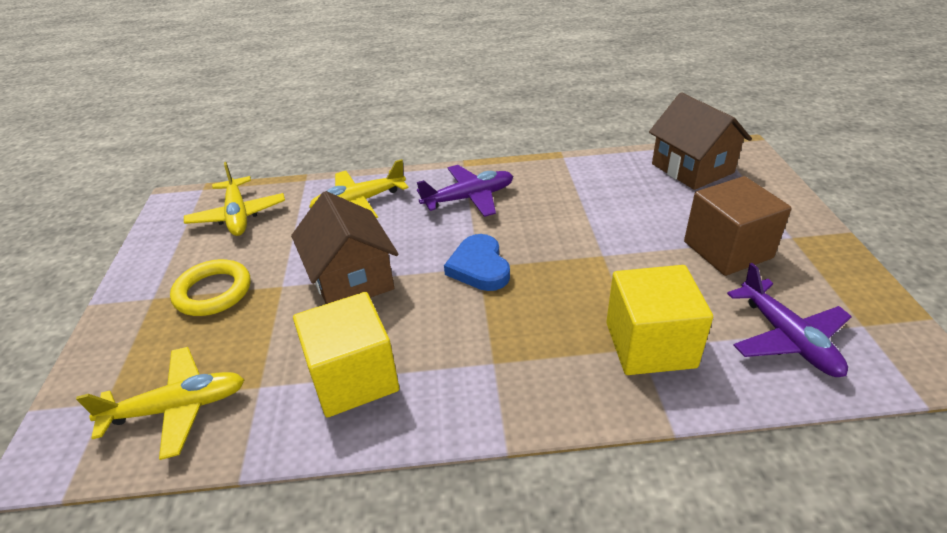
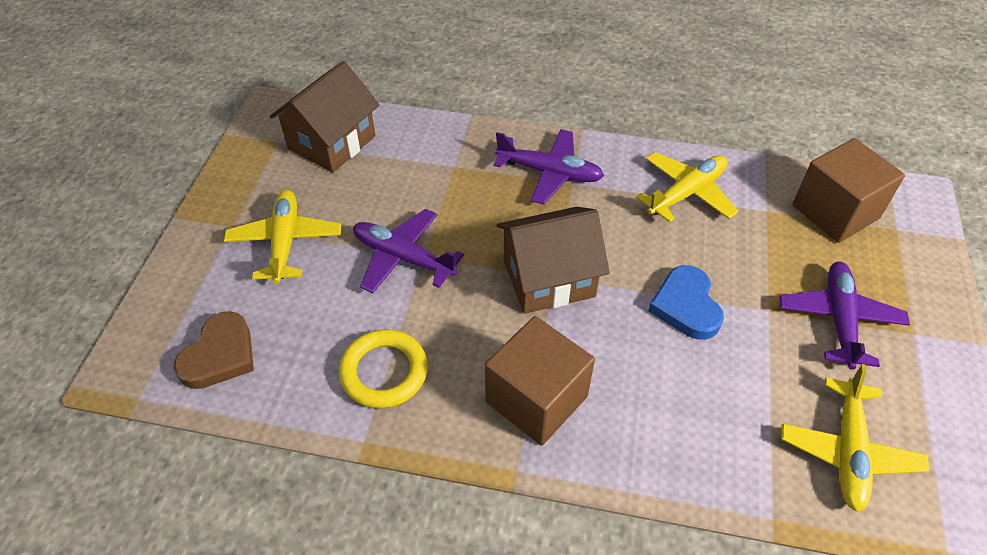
brown cube: [684,176,791,276] = 1 -> [485,316,595,446] [792,138,905,243] = 2
brown heart: none = 0 -> [174,311,254,389] = 1
purple plane: [417,165,513,217] [727,263,852,377] = 2 -> [353,209,464,293] [494,129,604,204] [779,261,910,370] = 3
yellow cube: [293,292,399,418] [606,265,713,375] = 2 -> none = 0

